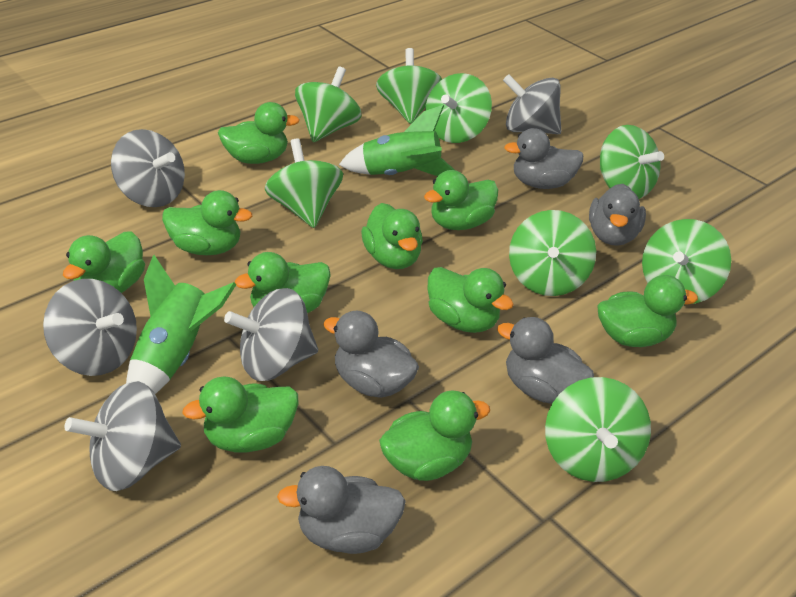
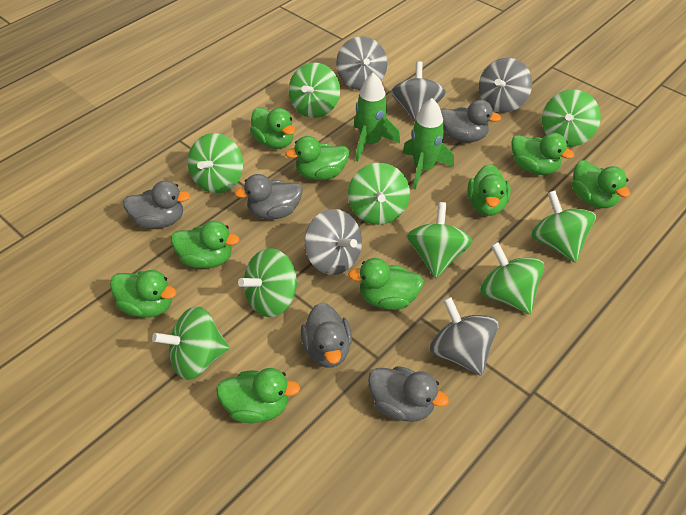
green duck: [63,231,145,293] [162,190,252,255] [182,377,299,453] [218,102,300,164] [235,252,331,313] [361,203,423,269] [379,390,490,481] [424,170,498,230] [427,267,514,333] [597,275,698,347] = 10 -> [110,270,176,317] [171,221,240,268] [216,368,300,423] [250,107,295,149] [285,136,349,180] [348,258,424,310] [467,164,511,216] [511,133,574,175] [572,160,630,208] = 9
green spinning top: [265,139,343,228] [295,67,362,142] [376,48,442,124] [425,73,492,143] [509,210,596,296] [545,377,651,482] [600,125,664,199] [642,219,731,305] = 8 -> [152,306,230,380] [188,133,243,193] [238,248,298,317] [289,62,340,118] [348,163,410,225] [406,202,472,278] [480,242,544,314] [531,190,596,262] [542,89,601,147] = 9

